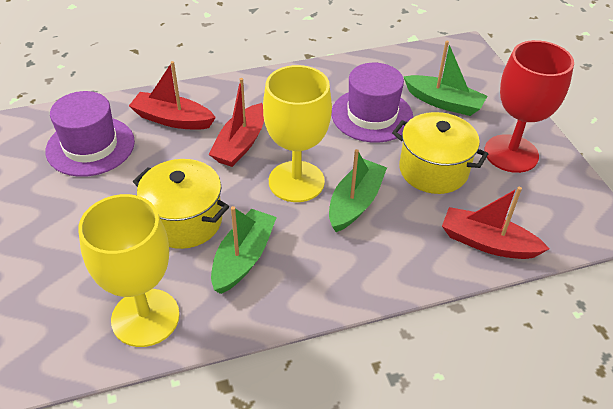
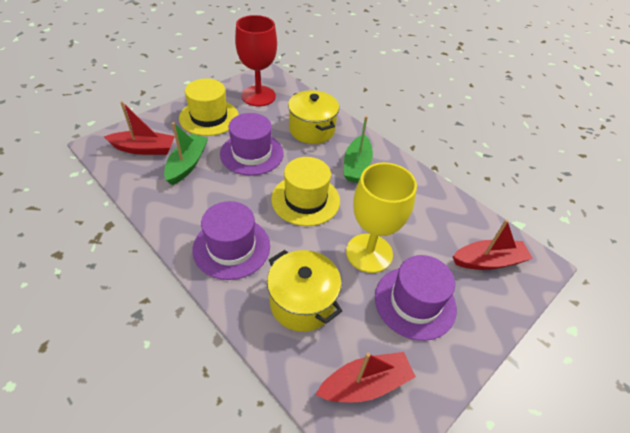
green boat: [211,206,277,294] [329,149,387,232] [403,41,487,116] = 3 -> [164,122,208,185] [344,116,373,183] = 2
purple hat: [45,91,135,177] [332,63,413,143] = 2 -> [192,201,270,280] [220,113,283,176] [375,255,457,341] = 3
yellow goblet: [78,194,180,347] [263,65,332,202] = 2 -> [346,162,417,273] = 1
yellow hat: none = 0 -> [179,79,239,136] [271,157,340,226] = 2

